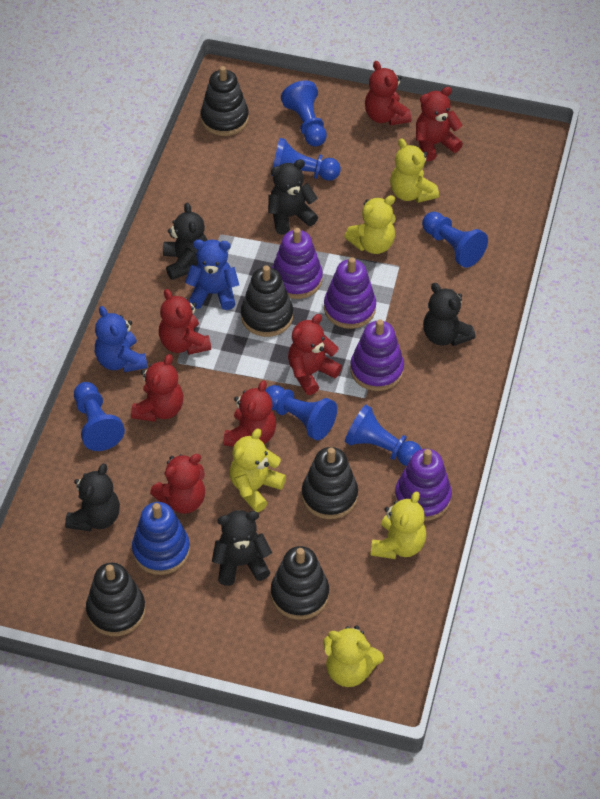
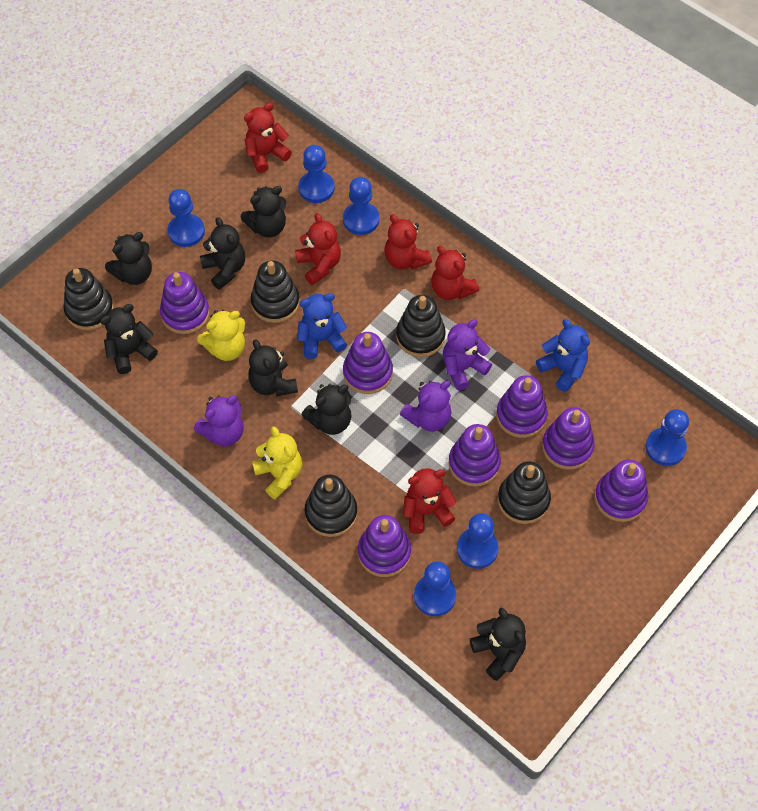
black teddy bear: [65,463,120,532] [163,203,207,280] [212,510,272,586] [268,159,318,235] [423,283,475,346] = 5 -> [100,304,158,374] [105,232,152,285] [200,217,245,290] [241,186,286,237] [248,339,298,397] [302,384,351,435] [470,608,526,681] = 7
blue stacking toy: [132,502,190,575] = 1 -> none = 0
purple stacking toy: [272,228,323,299] [324,257,376,329] [350,319,404,391] [395,449,452,521] = 4 -> [160,272,210,334] [343,332,393,394] [358,515,411,577] [448,424,501,487] [496,375,548,438] [542,407,595,470] [594,459,648,522] = 7
purple teddy bear: none = 0 -> [194,396,244,447] [400,381,452,432] [443,319,492,390] = 3
red teddy bear: [131,354,183,422] [150,454,205,514] [159,289,211,355] [224,380,276,447] [288,314,342,395] [365,61,411,125] [416,87,463,161] = 7 -> [244,103,292,173] [295,213,341,285] [384,214,432,270] [403,468,457,534] [431,246,479,300] = 5
yellow teddy bear: [230,429,286,512] [323,625,384,687] [344,195,396,254] [371,491,426,559] [390,138,439,203] = 5 -> [197,310,245,361] [252,426,302,499] = 2

